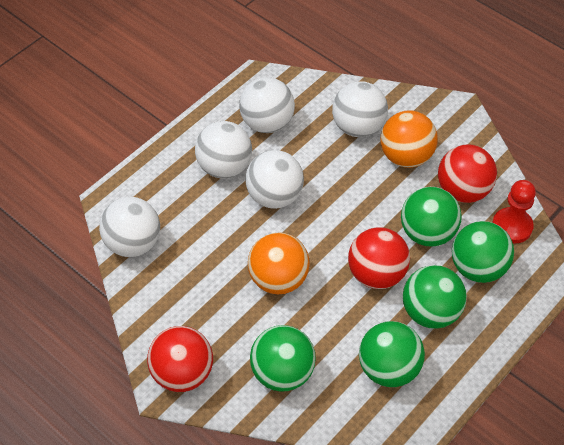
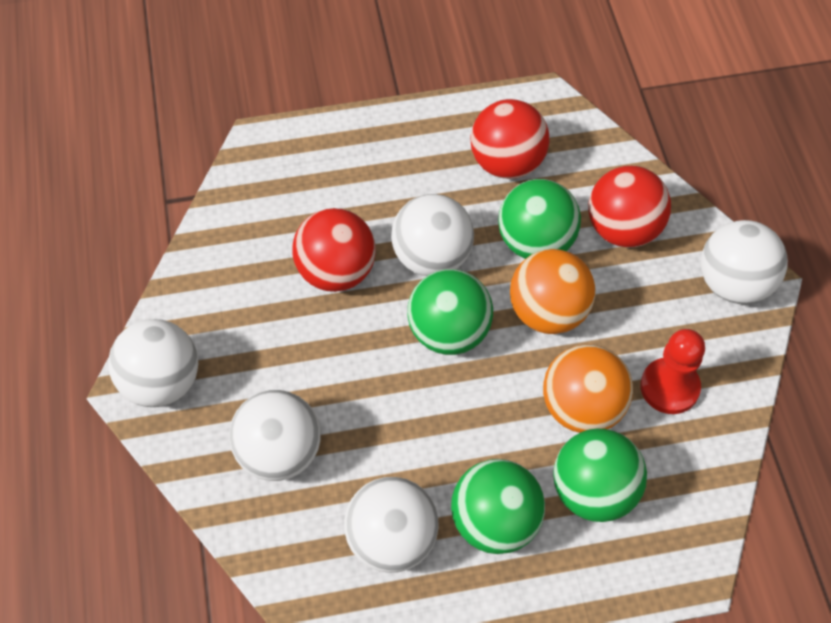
green ball: [250,325,316,392] [359,321,425,387] [401,187,462,247] [403,265,467,329] [452,221,514,283] = 5 -> [408,269,493,355] [451,459,545,554] [498,179,581,259] [553,429,647,522] = 4

